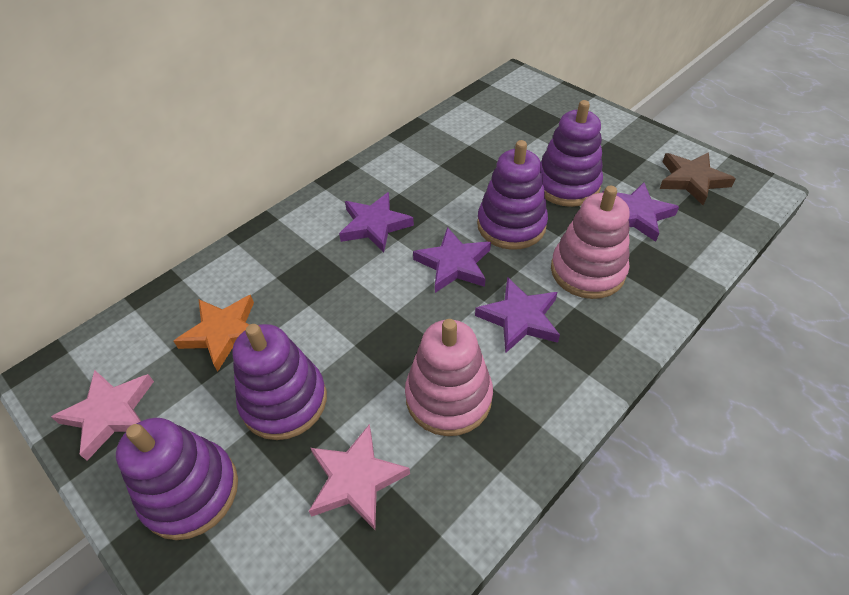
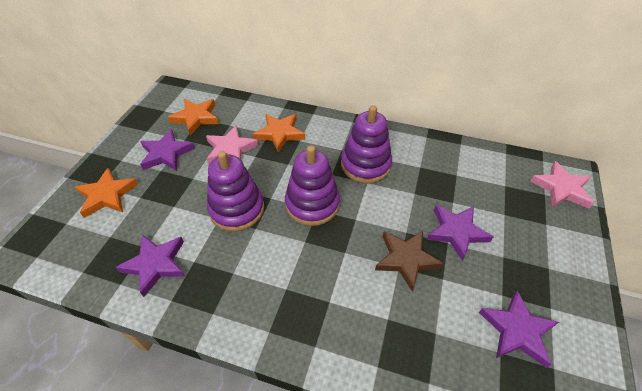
orange star: [173,295,254,372] = 1 -> [75,168,138,218] [168,99,219,135] [253,114,305,153] = 3
pink stacking toy: [405,319,493,436] [551,186,630,299] = 2 -> none = 0
purple stacking toy: [116,418,238,540] [232,324,327,440] [477,140,548,250] [541,100,603,207] = 4 -> [207,151,264,232] [285,145,340,226] [341,105,392,183] = 3

